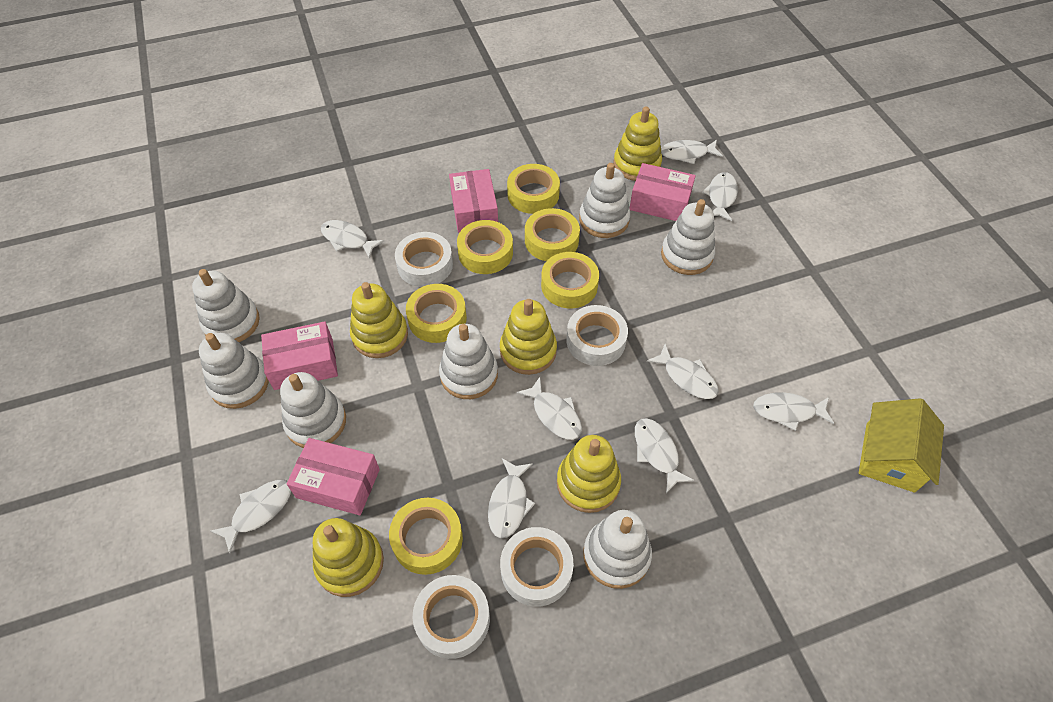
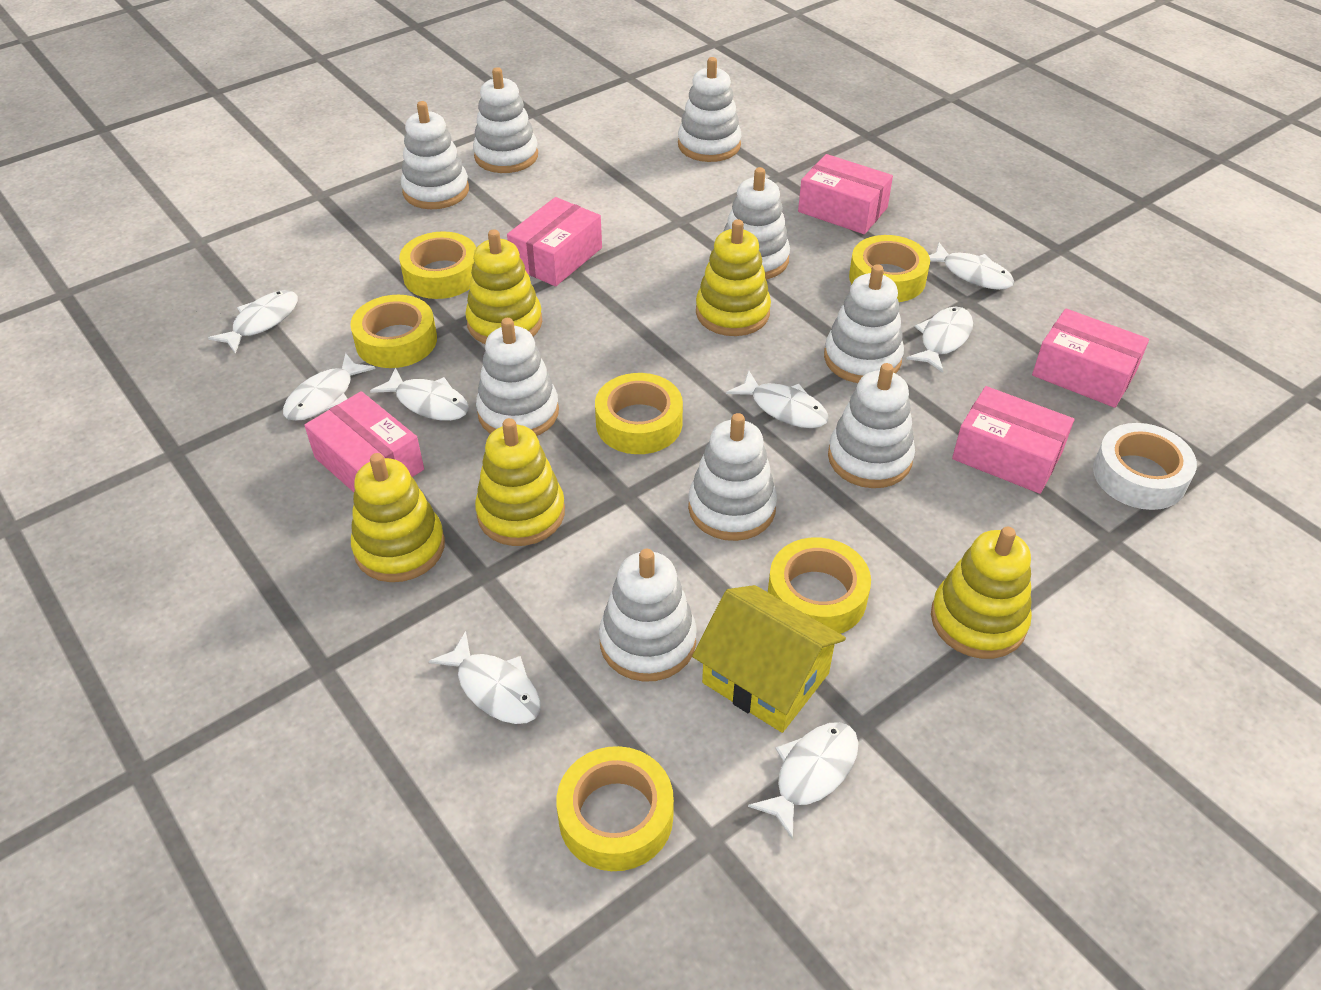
pink box: [261,321,338,390] [286,438,380,515] [449,169,498,233] [629,163,696,221] = 4 -> [304,391,424,492] [507,197,602,287] [798,154,893,234] [952,386,1074,494] [1032,308,1149,408] = 5
white fish: [210,480,291,553] [321,220,384,258] [488,458,535,538] [517,377,582,440] [635,418,695,493] [647,344,719,399] [661,140,723,164] [702,172,738,221] [753,392,834,431] = 9 -> [208,290,298,354] [283,353,376,421] [370,367,469,421] [428,631,541,724] [726,370,829,428] [748,722,859,840] [906,307,973,373] [929,242,1014,290] = 8
white stacking toy: [192,269,260,342] [199,333,269,409] [280,372,346,448] [439,324,498,399] [579,163,630,238] [583,510,652,589] [661,199,715,275] = 7 -> [401,101,469,209] [473,67,538,173] [476,318,559,436] [599,549,697,682] [678,57,741,162] [688,413,777,541] [723,167,790,280] [824,264,904,383] [828,363,915,488] = 9
white tape: [395,232,453,287] [413,575,490,659] [500,527,574,607] [566,305,628,366] = 4 -> [1093,423,1197,510] = 1

